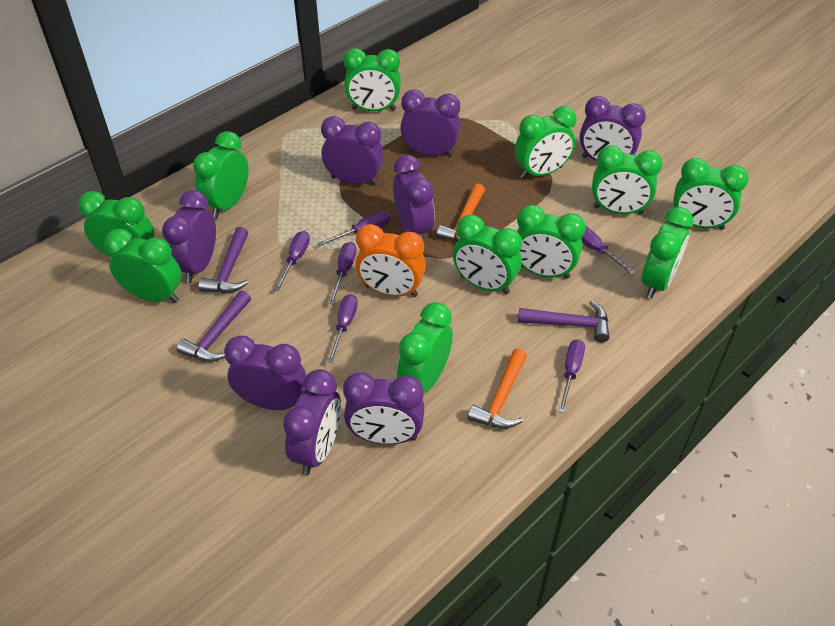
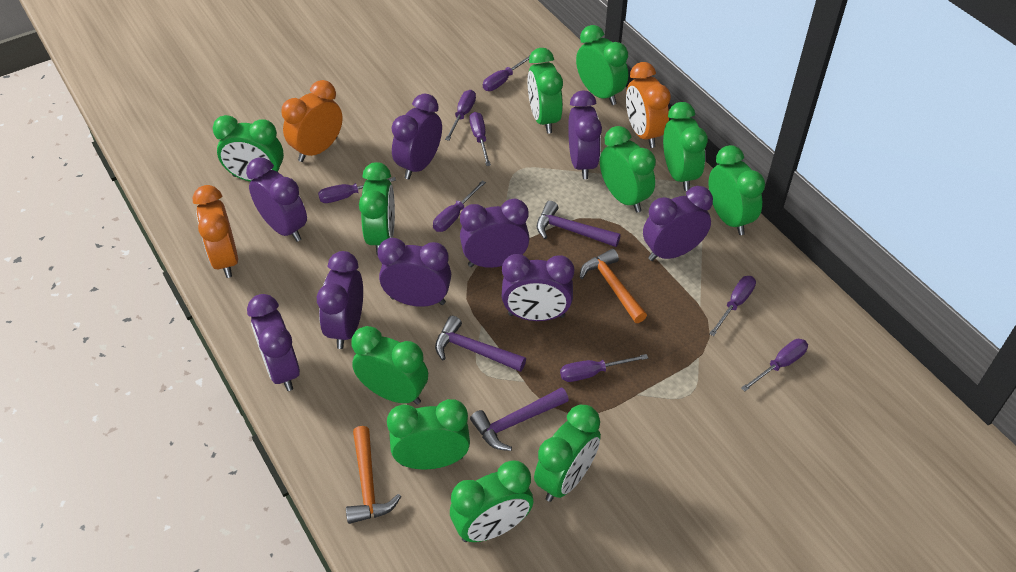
orange clock: [356,224,426,297] = 1 -> [193,185,238,278] [281,80,343,162] [626,62,671,148] = 3
purple clock: [162,190,216,283] [224,335,306,410] [283,369,341,475] [321,116,384,186] [343,372,425,444] [393,155,435,242] [400,89,461,157] [580,96,646,161] = 8 -> [246,157,307,242] [247,294,300,391] [317,251,363,349] [378,238,451,307] [391,93,442,179] [460,199,530,268] [502,254,574,321] [568,90,602,179] [643,186,713,261] = 9
purple screwdriver: [275,231,310,291] [318,211,390,246] [327,294,358,363] [329,242,357,304] [559,339,585,413] [581,226,635,275] = 6 -> [318,177,396,203] [433,180,486,232] [445,90,476,141] [469,112,491,166] [483,55,530,91] [560,354,648,382] [709,276,756,336] [741,339,808,392] = 8

